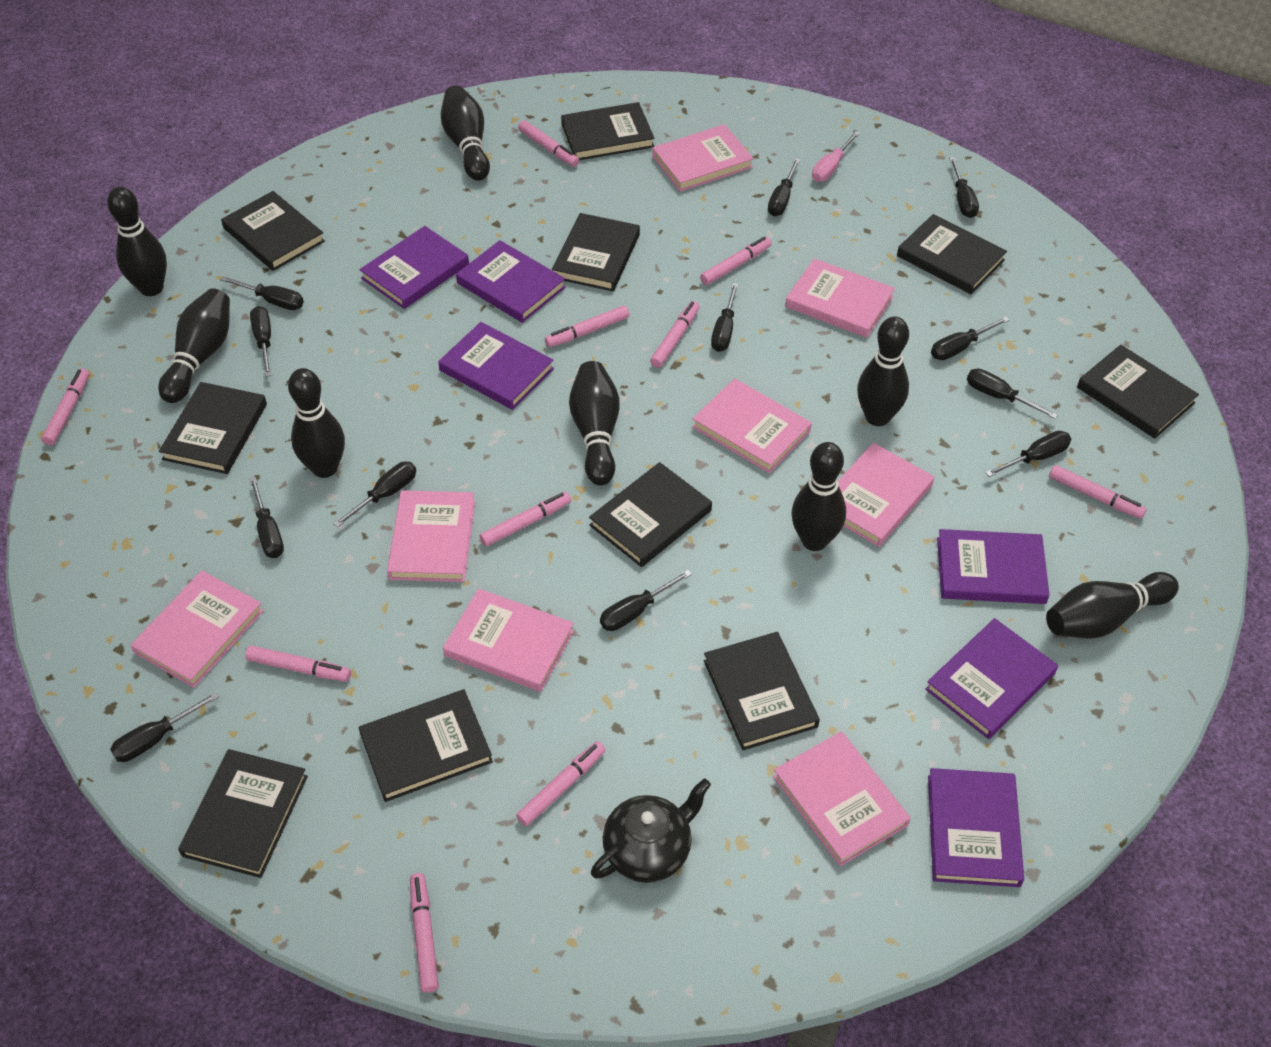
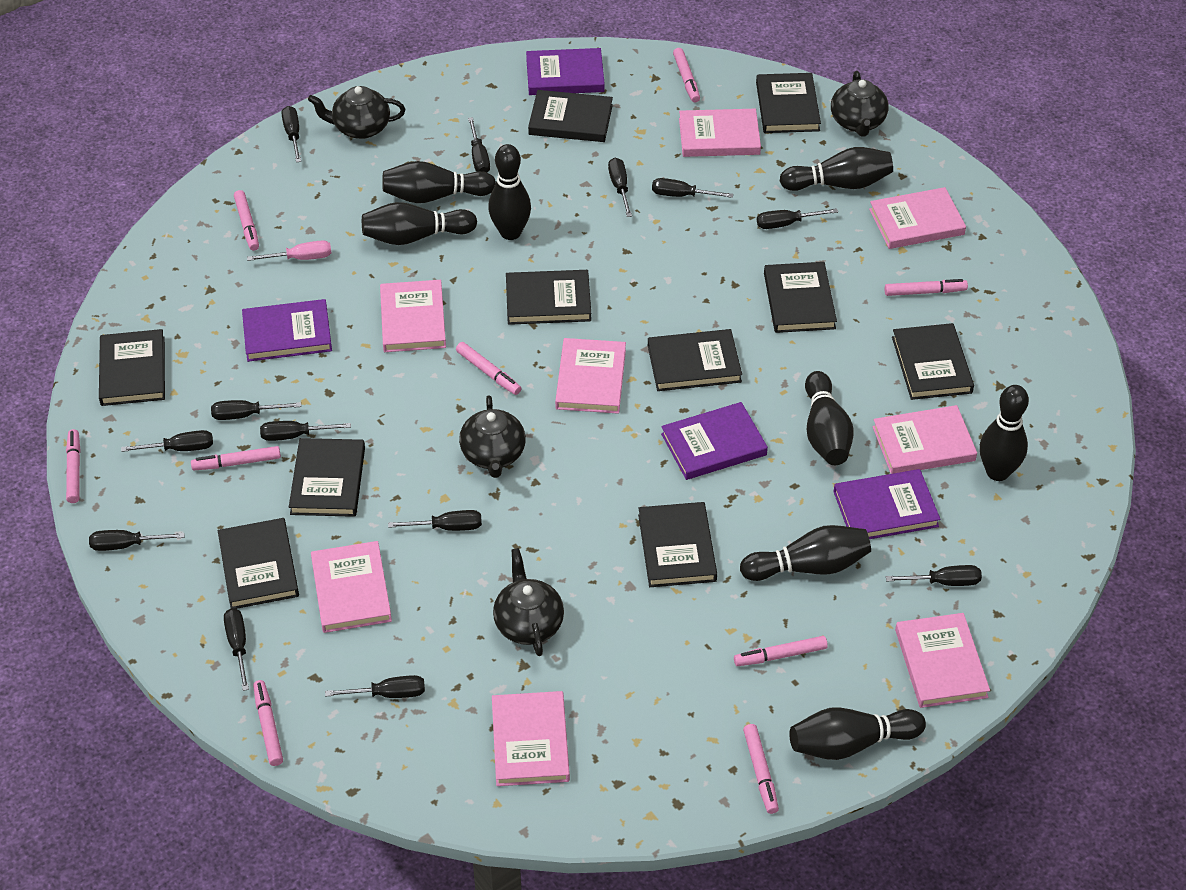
black screwdriver: [110,692,219,762] [220,276,304,310] [249,477,284,558] [250,306,272,377] [333,462,416,527] [600,570,692,631] [711,283,739,352] [768,158,800,216] [931,316,1009,360] [949,157,979,218] [967,369,1058,419] [985,431,1071,477] = 12 -> [89,530,185,551] [121,430,213,452] [211,400,301,420] [224,608,249,691] [260,421,351,441] [282,106,301,162] [325,675,425,698] [388,510,482,531] [468,117,490,173] [608,158,632,217] [652,178,733,198] [757,208,838,229] [886,565,982,586] = 13
black teapot: [591,778,711,883] = 1 -> [308,86,405,139] [459,395,526,478] [493,548,564,656] [831,71,888,137] = 4
pink marker: [41,368,89,445] [245,646,351,682] [410,873,439,993] [479,492,571,547] [516,741,605,826] [518,120,579,167] [545,306,629,347] [650,301,699,368] [700,237,771,285] [1049,465,1147,519] = 10 -> [66,429,81,503] [191,446,281,470] [234,190,259,251] [253,680,283,766] [456,342,522,395] [673,48,700,103] [734,636,828,666] [743,724,779,814] [885,279,968,296] = 9
purple book: [359,226,469,309] [438,322,554,410] [456,240,566,323] [925,618,1058,739] [928,768,1024,887] [937,529,1050,604] = 6 -> [242,299,332,362] [526,48,605,95] [661,402,768,480] [833,469,941,539] = 4

